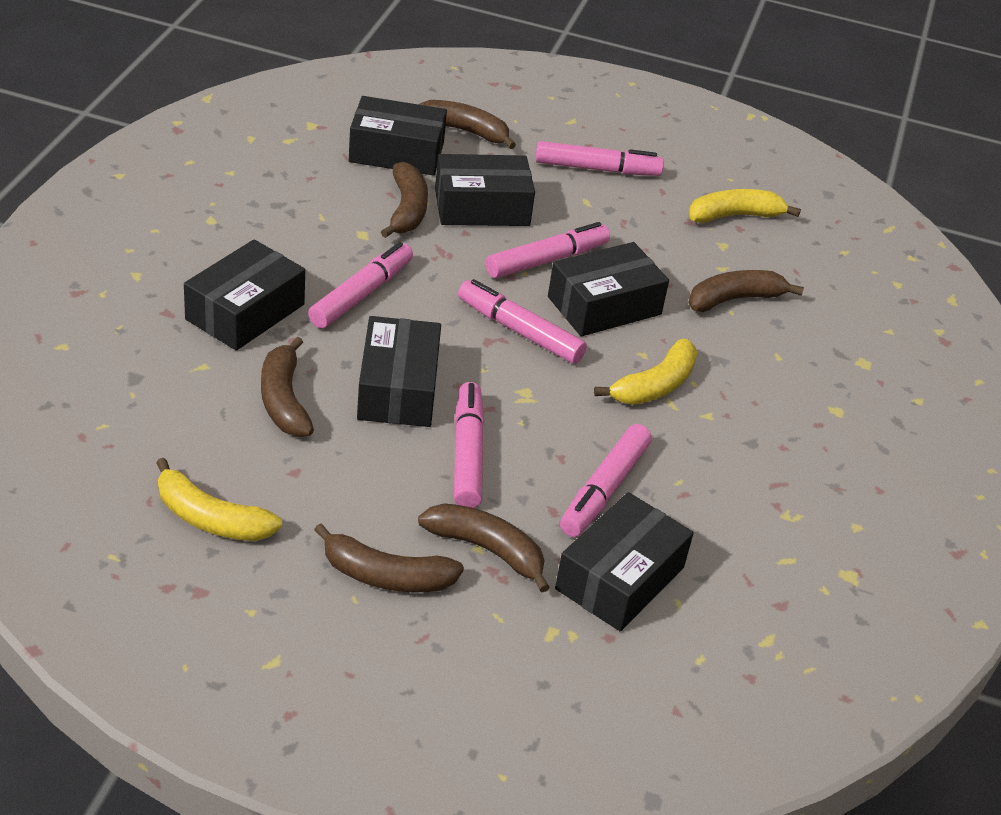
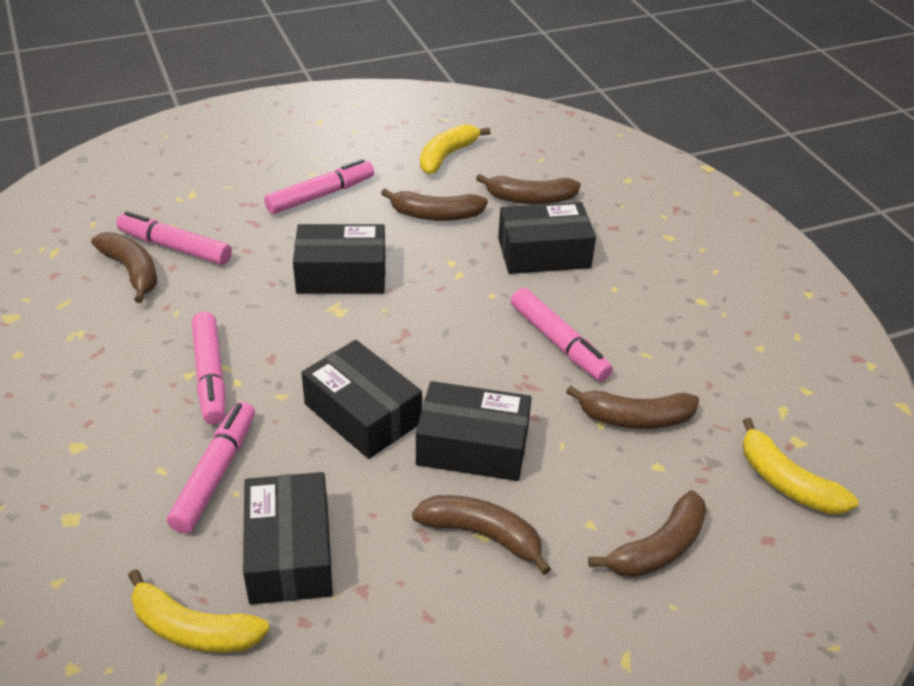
black box: [184,240,305,351] [349,96,447,176] [357,316,441,427] [435,154,535,226] [548,242,669,336] [555,492,693,631] = 6 -> [243,472,333,605] [293,224,385,294] [301,340,422,459] [416,381,532,481] [498,202,596,274] = 5
pink marker: [308,242,413,328] [454,382,484,508] [458,279,587,364] [486,222,610,278] [535,141,664,176] [560,424,652,537] = 6 -> [116,211,232,265] [167,402,255,533] [192,312,226,425] [264,159,374,214] [511,288,613,381] = 5

